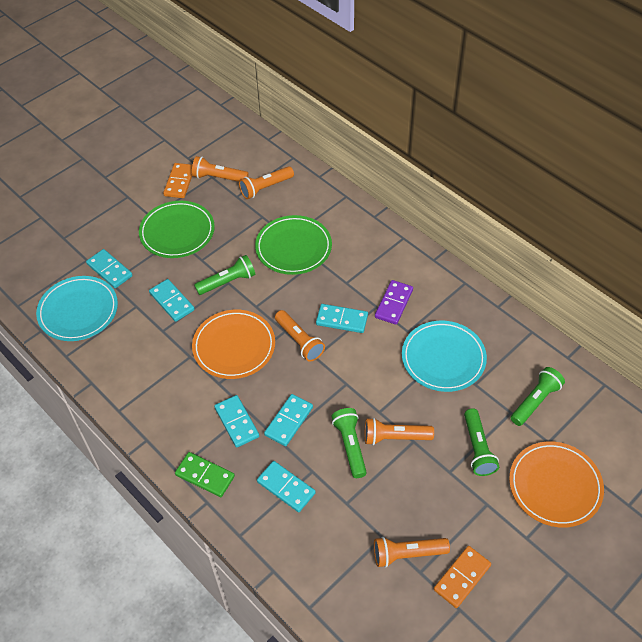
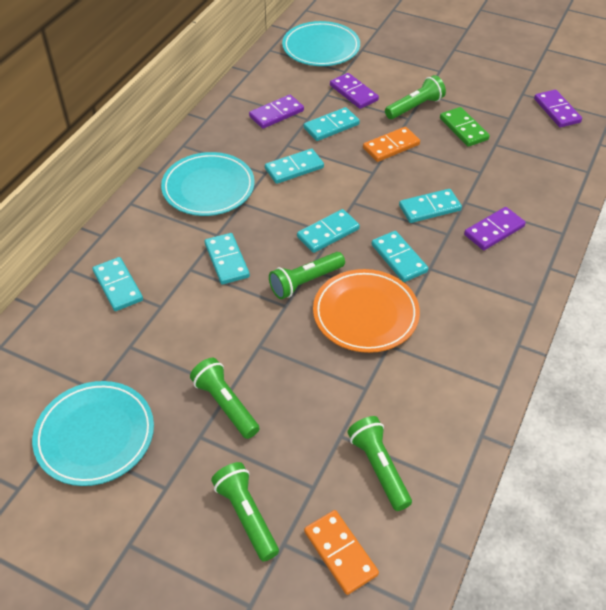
green flashlight: [194,255,256,295] [331,408,367,478] [464,409,499,476] [511,367,565,426] = 4 -> [190,358,260,439] [211,462,279,561] [269,252,345,299] [347,416,412,511] [385,75,446,119] = 5
green plate: [139,201,215,258] [255,215,332,275] = 2 -> none = 0
orange flashlight: [192,156,249,182] [239,166,294,199] [275,310,325,362] [365,418,434,445] [374,537,450,568] = 5 -> none = 0
orange plate: [192,310,275,379] [509,441,604,528] = 2 -> [313,269,420,353] = 1
purple domino: [375,280,413,325] = 1 -> [249,95,304,129] [330,73,379,109] [464,207,526,250] [534,90,582,127] = 4
turquoise domino: [86,249,133,288] [149,279,195,322] [214,395,259,448] [257,461,316,512] [264,394,313,446] [316,304,368,333] = 6 -> [93,257,143,311] [205,233,250,285] [265,148,324,184] [297,209,360,253] [304,107,360,141] [371,231,428,282] [399,189,462,223] = 7
turquoise plate: [36,276,118,341] [402,321,487,392] = 2 -> [32,381,154,486] [161,152,255,216] [282,21,360,66] = 3

